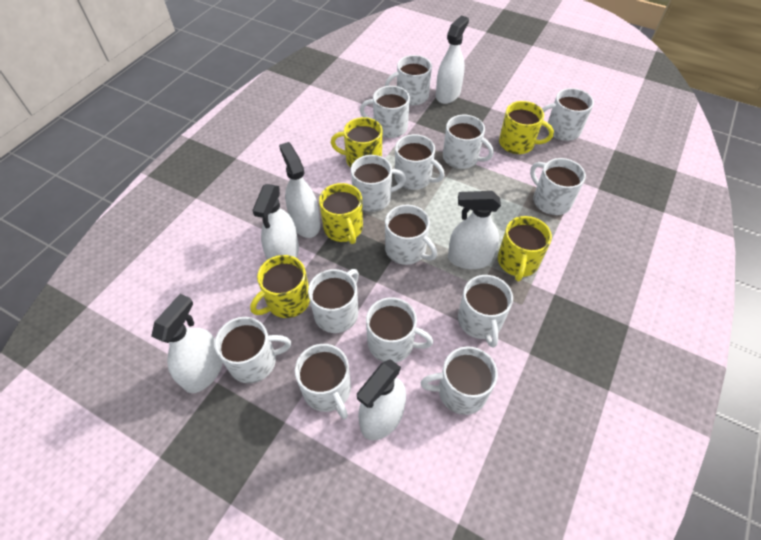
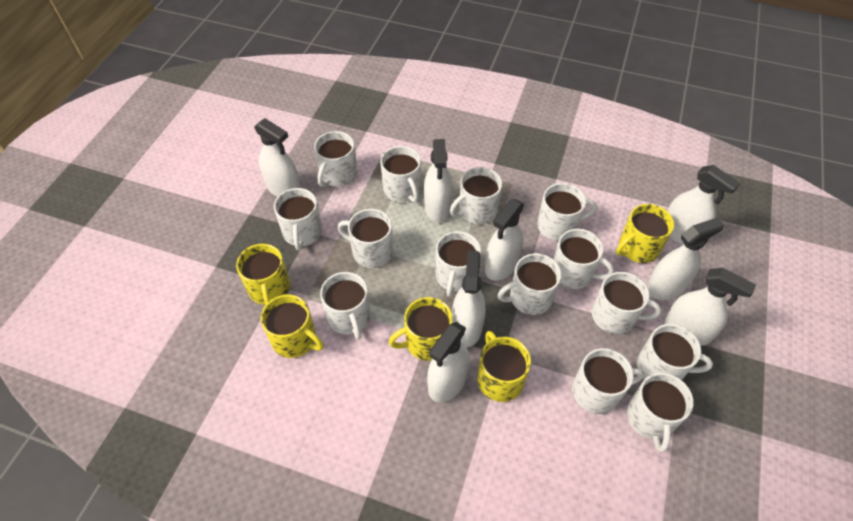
white spray bottle: [151,294,223,393] [252,184,299,260] [279,142,320,238] [357,359,406,440] [436,16,469,104] [448,191,501,269] = 6 -> [254,118,301,197] [424,139,453,222] [427,322,469,403] [452,251,485,347] [485,199,524,281] [646,217,724,300] [664,268,756,346] [667,165,741,245] = 8

